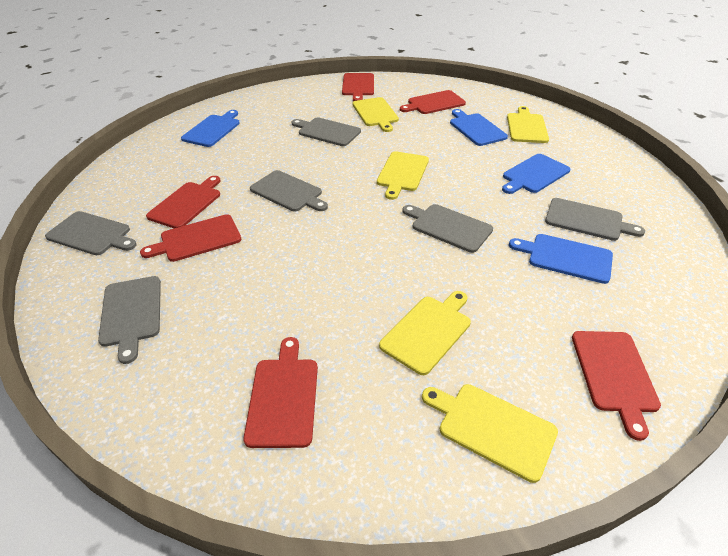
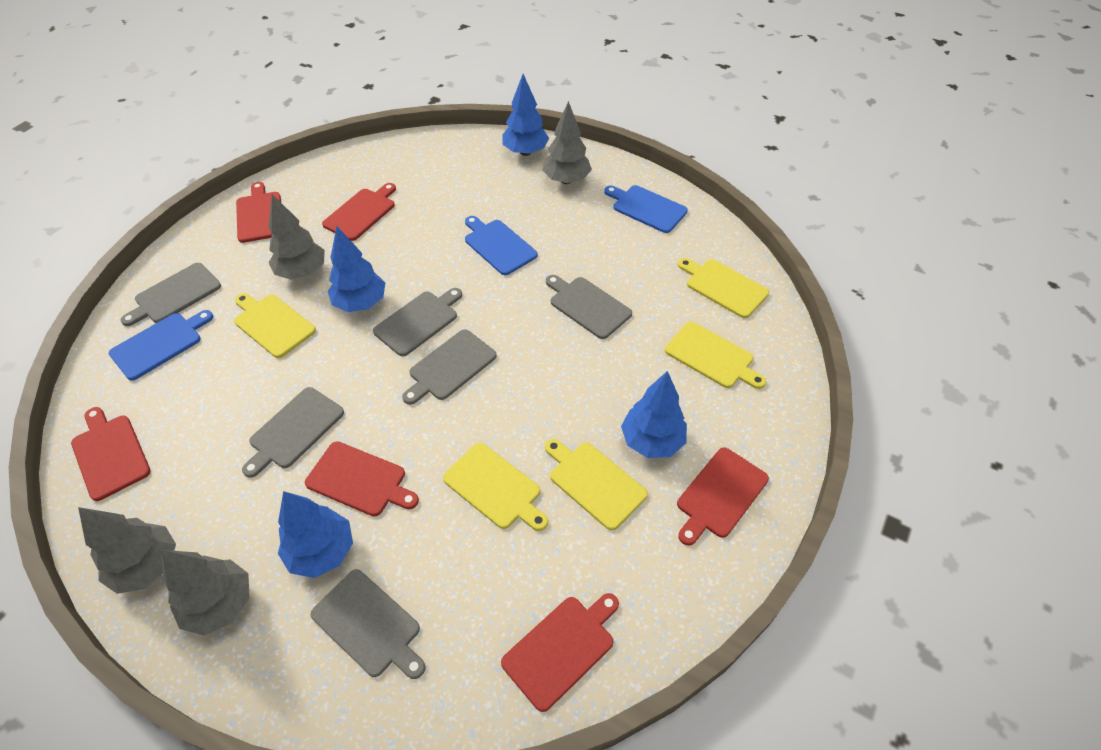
blue cutting board: [181,110,240,147] [450,109,508,146] [502,154,570,194] [509,234,613,284] = 4 -> [109,310,213,381] [465,216,538,275] [604,185,688,233] = 3
blue tree: none = 0 -> [278,491,353,578] [328,226,385,312] [502,74,549,156] [621,371,687,458] = 4
grey tree: none = 0 -> [78,507,176,594] [161,550,250,635] [269,194,324,280] [542,101,592,184] = 4

